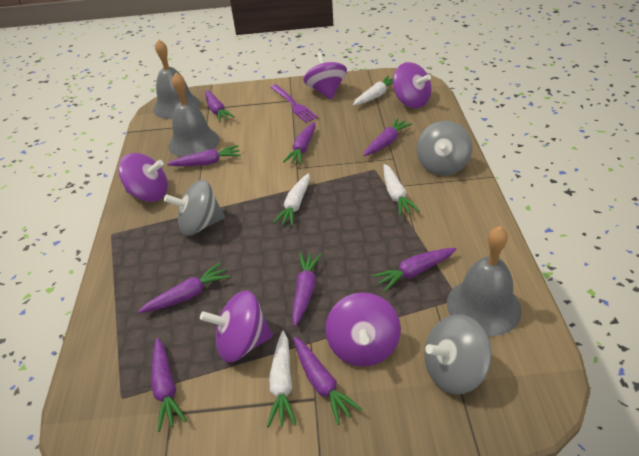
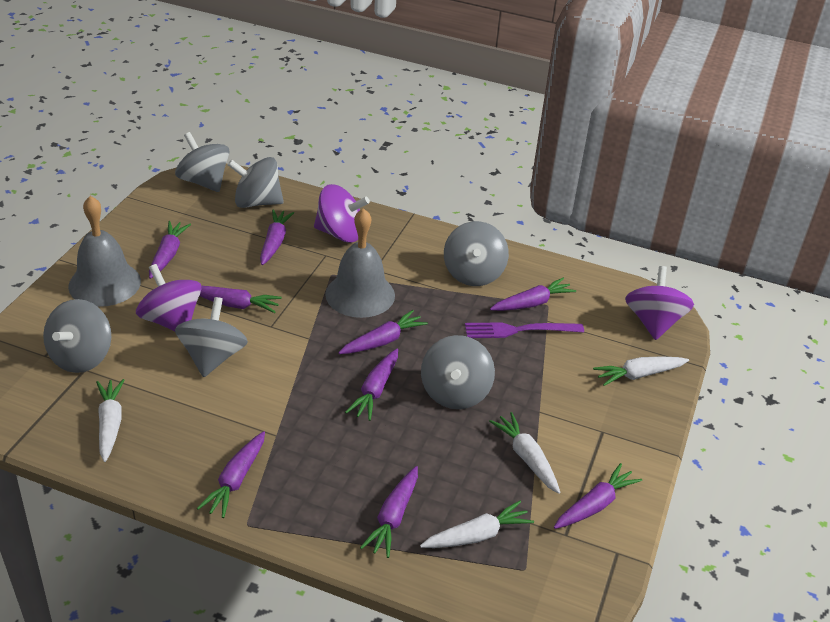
grey bell: [153,39,200,119] [169,73,219,157] [447,226,522,336] = 3 -> [68,196,141,307] [325,208,395,318] = 2
grey spinning top: [164,180,225,236] [417,121,472,176] [424,314,492,395] = 3 -> [43,299,111,373] [175,132,230,192] [175,297,248,377] [228,157,284,208] [421,335,495,409] [444,221,509,286] = 6
purple spinning top: [118,153,168,202] [200,290,273,362] [303,52,347,100] [325,292,401,367] [393,62,432,108] = 5 -> [136,264,201,331] [314,184,370,243] [625,266,694,340] = 3

